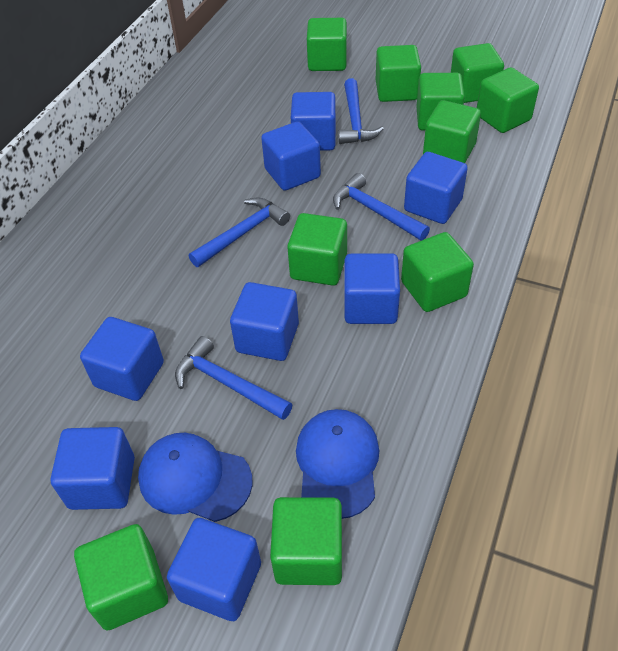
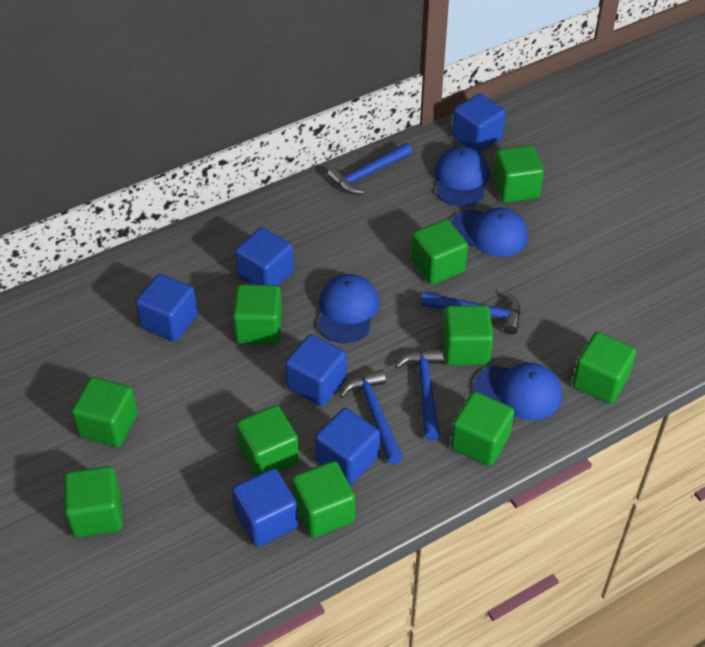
blue cap: [138,433,252,522] [296,409,379,519] = 2 -> [317,274,379,344] [434,146,489,206] [451,208,528,257] [474,363,562,420] = 4
blue cube: [51,427,135,510] [80,317,164,401] [167,518,261,621] [230,282,299,361] [261,121,321,191] [291,92,336,151] [344,253,400,324] [404,152,468,224] = 8 -> [136,274,198,341] [232,468,298,547] [235,227,294,286] [285,334,347,406] [315,408,380,485] [452,93,506,153] = 6

